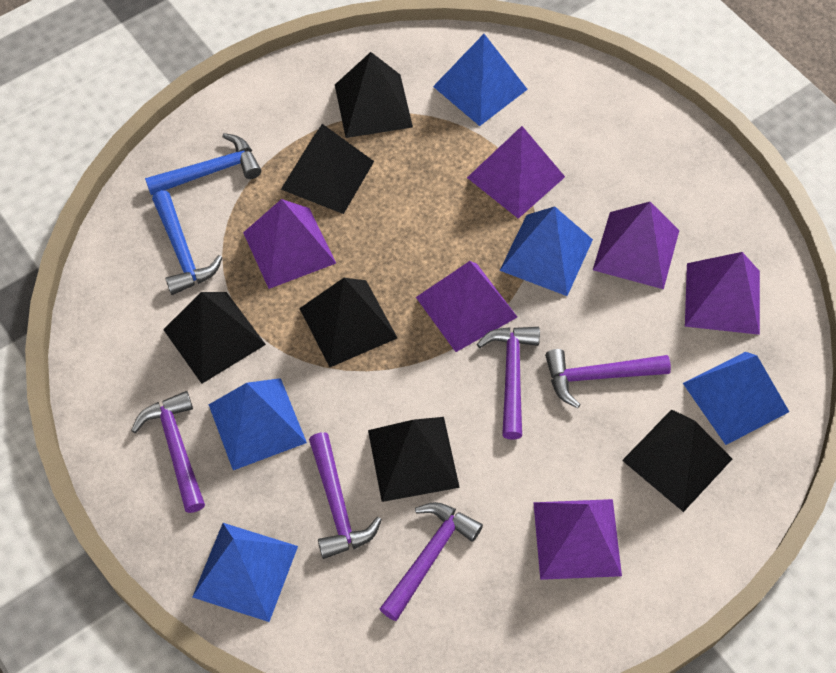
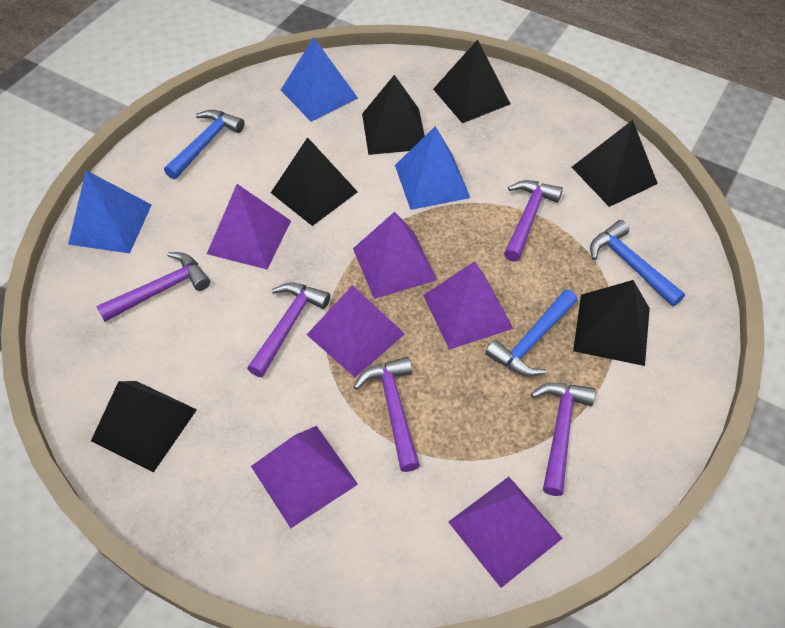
blue hammer: [145,133,261,195] [152,190,223,295] = 2 -> [164,110,245,179] [485,289,578,377] [590,220,685,307] = 3
blue pyramid: [192,523,298,622] [209,378,307,470] [433,34,528,126] [500,206,593,296] [683,352,789,445] = 5 -> [68,170,152,253] [281,37,358,122] [395,126,470,210] = 3

